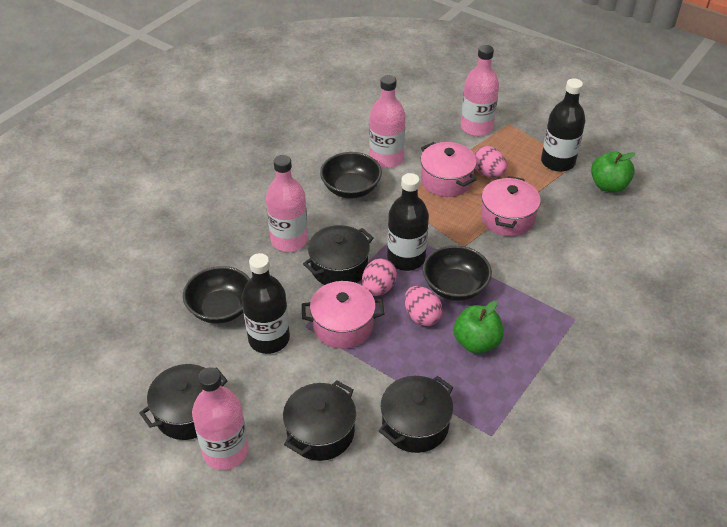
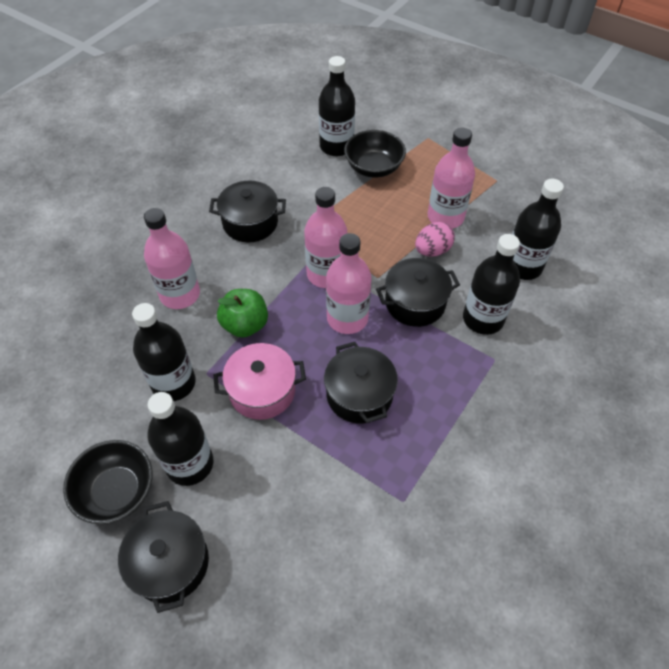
black bottle: [242,253,290,354] [387,173,429,271] [541,78,586,172] = 3 -> [132,303,196,401] [147,392,213,486] [319,56,355,156] [463,234,520,335] [512,179,564,280] = 5
black bowl: [183,266,250,324] [320,152,382,198] [423,245,492,301] = 3 -> [63,440,152,524] [344,130,406,177] = 2
green apple: [453,301,504,354] [591,152,636,193] = 2 -> [217,289,268,338] = 1
pink egg: [362,258,397,296] [405,286,443,326] [474,146,507,177] = 3 -> [415,222,455,256] = 1
pink pot: [302,281,384,349] [420,142,477,197] [481,176,541,236] = 3 -> [213,343,306,420] = 1

